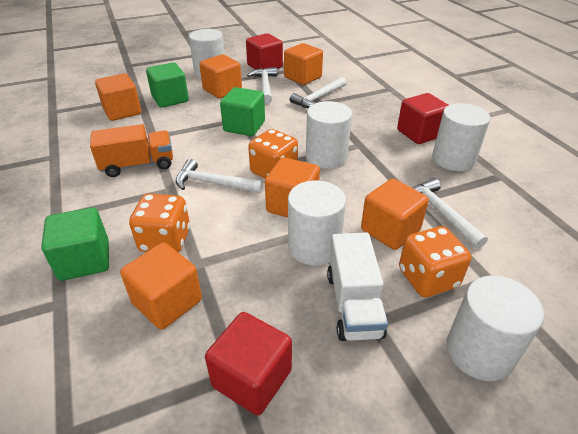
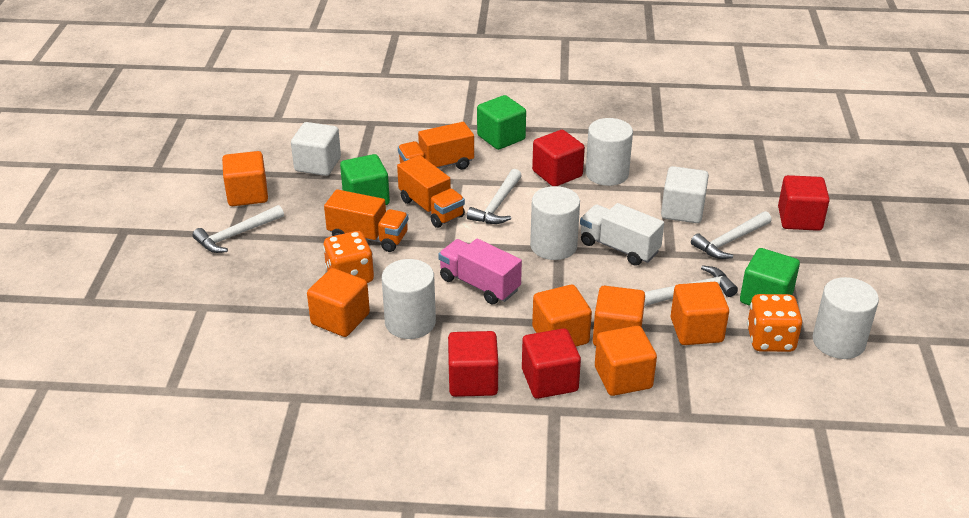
orange dice: [129,194,190,253] [248,129,298,179] [399,226,471,297] = 3 -> [323,231,374,283] [747,294,802,352] = 2
orange truck: [90,124,173,177] = 1 -> [324,189,408,252] [397,155,465,228] [398,122,474,170] = 3
pink truck: none = 0 -> [438,239,522,304] = 1
red cube: [205,312,292,416] [246,33,283,70] [397,93,449,144] = 3 -> [448,331,498,397] [522,328,581,399] [532,130,585,186] [778,175,830,231] = 4
white cube: none = 0 -> [291,122,341,176] [661,166,709,223] = 2
white cylinder: [189,29,225,79] [288,180,346,266] [306,101,352,169] [432,103,491,171] [447,275,544,381] = 5 -> [382,259,436,339] [530,186,580,260] [586,118,633,186] [813,277,879,359] = 4

